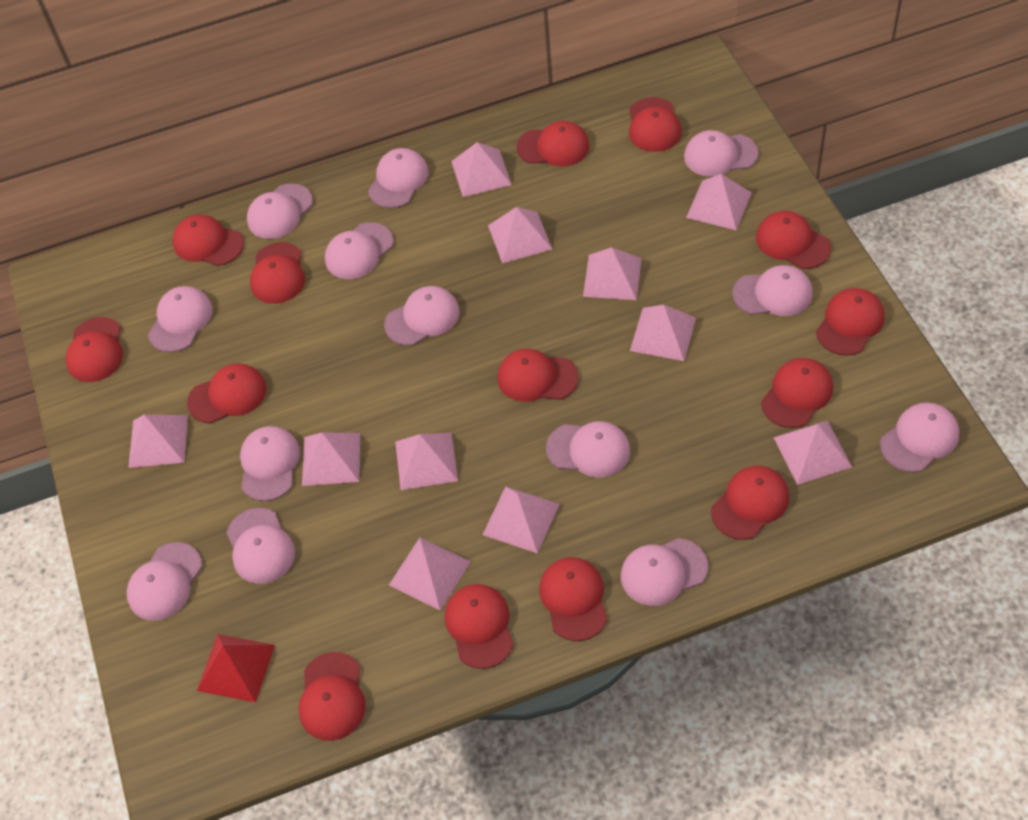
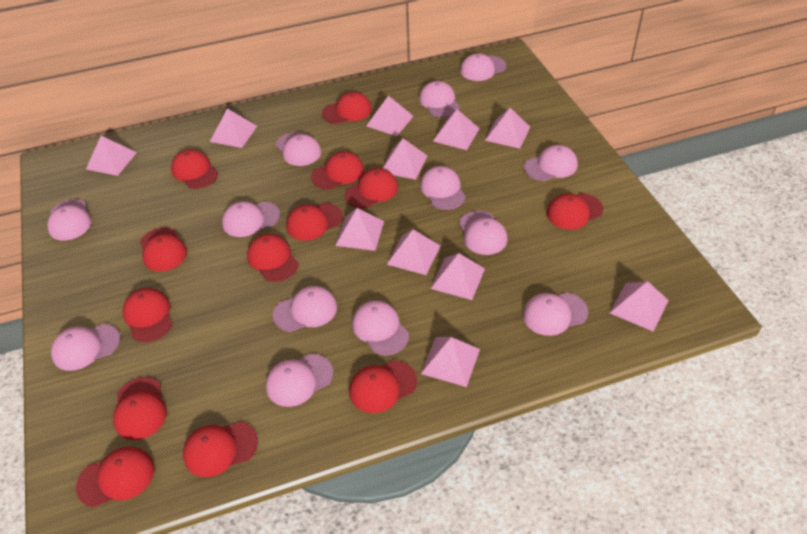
red cap: [66,317,123,382] [173,215,244,266] [187,363,266,424] [250,242,305,304] [298,652,366,741] [445,584,514,669] [498,349,578,402] [517,121,589,167] [539,557,607,641] [629,97,682,152] [711,466,789,540] [756,211,831,269] [761,358,833,428] [816,288,884,356] = 14 -> [76,447,154,507] [113,377,167,440] [122,288,172,342] [140,227,187,272] [171,149,218,189] [183,421,258,477] [247,234,299,282] [286,203,343,241] [311,151,364,189] [322,92,372,124] [345,168,398,208] [349,360,417,413] [546,193,603,230] = 13
red pyramid: [197,634,275,702] = 1 -> none = 0

